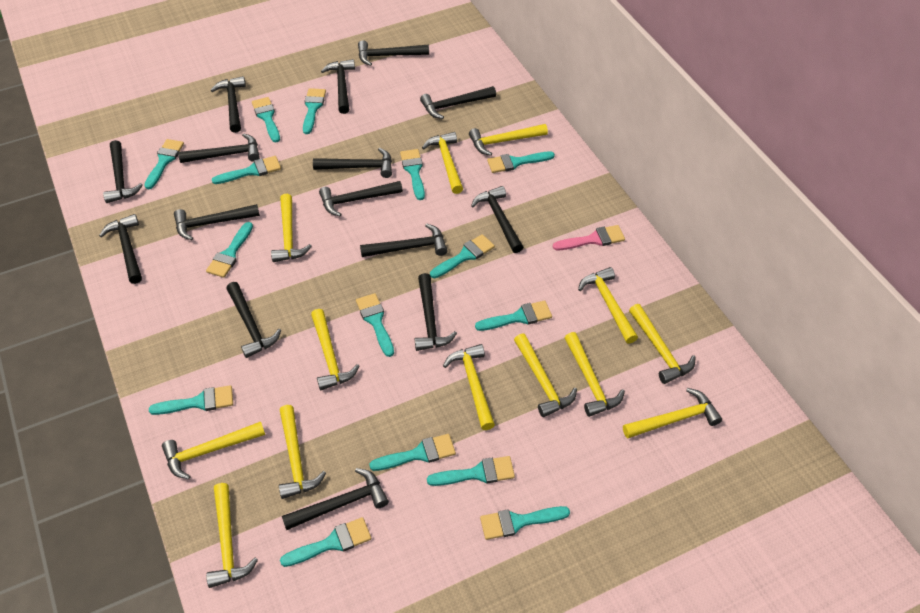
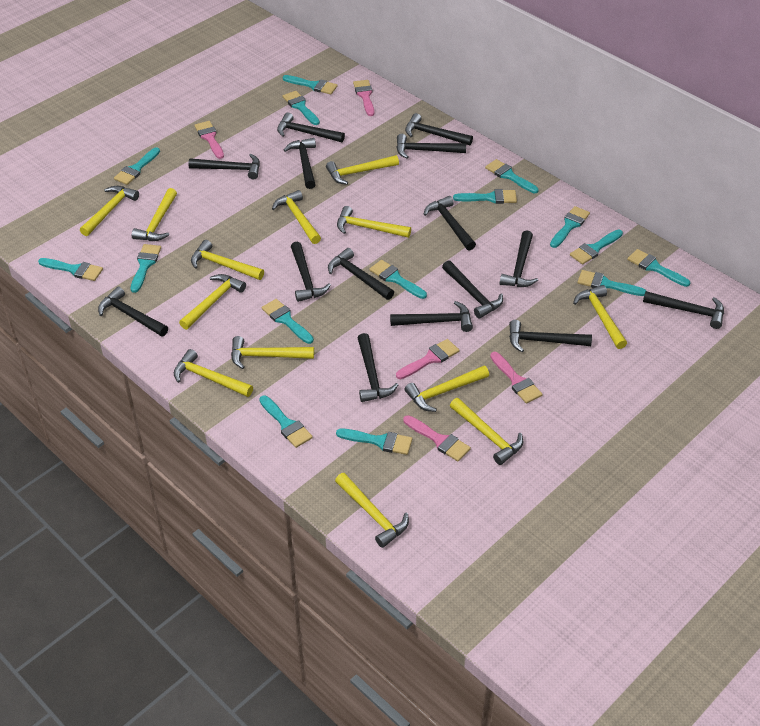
pink brush: [553,225,625,250] = 1 -> [194,121,224,159] [353,80,374,116] [396,339,459,379] [403,415,471,461] [490,352,543,403] = 5

